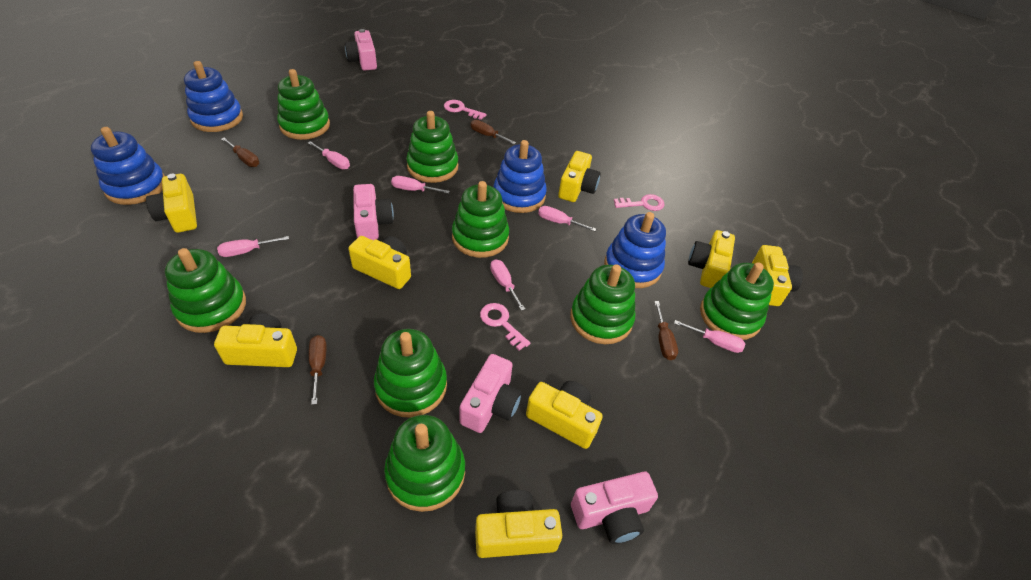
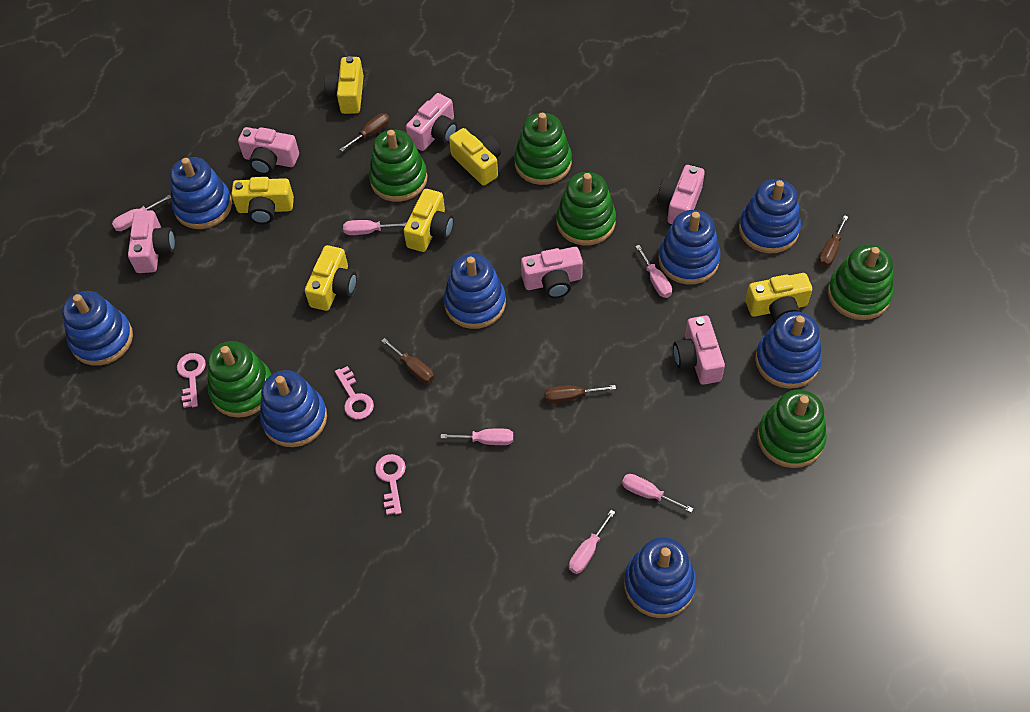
blue stacking toy: [91,127,165,205] [184,61,243,132] [494,140,547,213] [604,212,666,288] = 4 -> [62,291,133,366] [170,157,232,229] [260,370,327,447] [444,254,506,329] [624,537,696,618] [658,210,720,284] [739,179,801,253] [755,311,822,389] = 8
green stacking toy: [165,248,246,333] [277,69,330,140] [374,329,447,418] [384,415,465,512] [406,111,458,183] [452,181,509,258] [570,264,635,344] [700,262,774,340] = 8 -> [207,341,271,418] [369,130,427,202] [514,113,572,185] [556,172,616,246] [757,390,827,468] [828,244,893,320] = 6
pink camera: [345,29,377,70] [353,184,394,240] [460,354,522,433] [571,472,658,544] = 4 -> [128,210,175,273] [238,127,299,175] [406,93,457,151] [521,247,583,298] [657,165,705,224] [673,316,725,385] = 6
yellow camera: [146,174,197,233] [214,313,297,367] [348,236,411,289] [475,490,562,558] [526,381,603,449] [558,151,601,202] [688,230,735,288] [752,245,803,306] = 8 -> [231,177,294,224] [305,245,357,311] [324,56,364,114] [404,189,454,252] [449,128,501,186] [745,273,812,323] = 6

